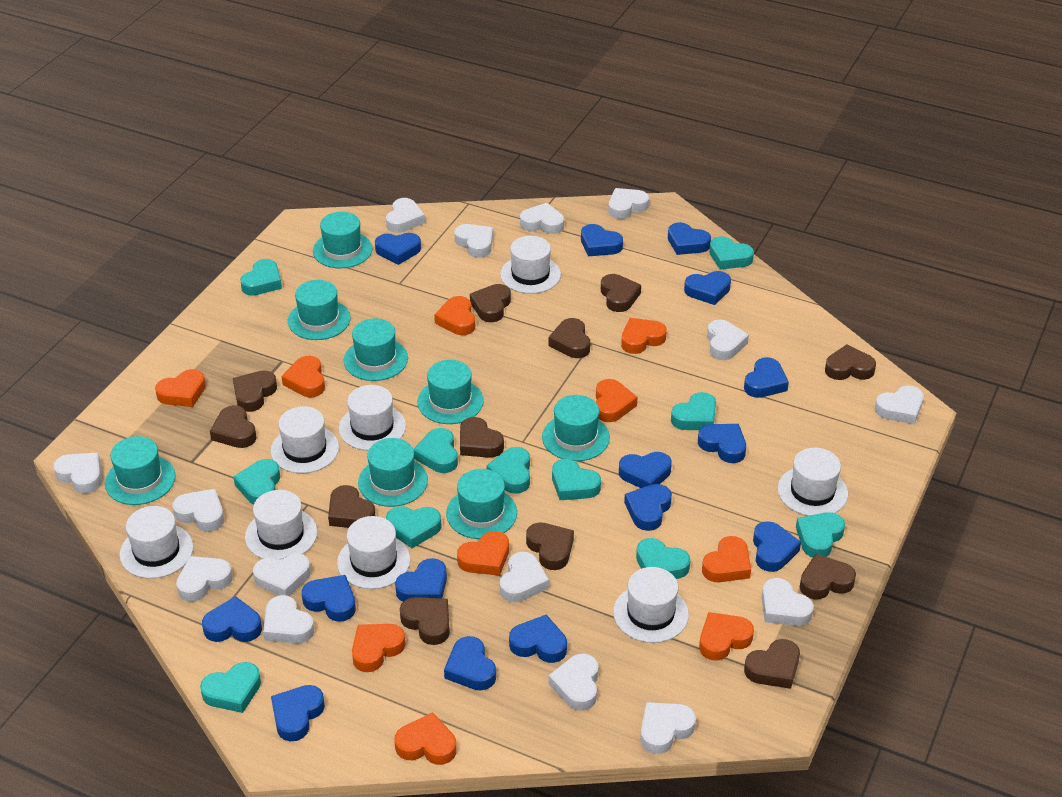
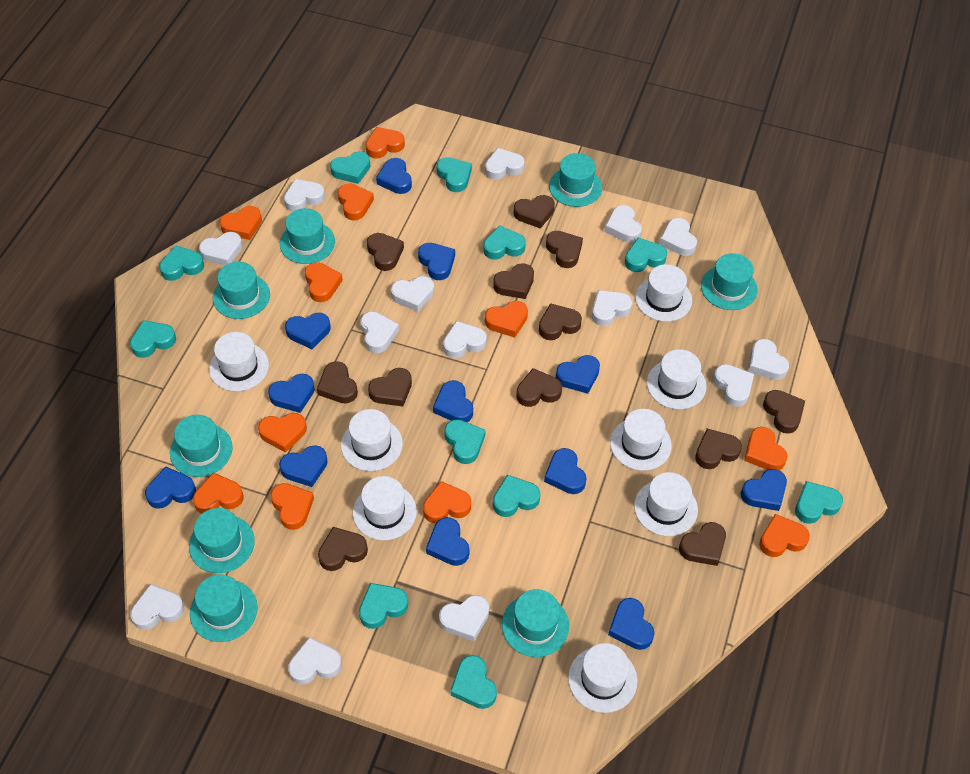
blue heart: [202,596,262,642] [271,685,325,741] [302,575,356,622] [375,233,421,265] [395,558,447,602] [444,636,496,691] [509,614,567,663] [581,224,623,256] [619,452,672,488] [624,484,672,531] [668,222,711,255] [684,271,731,305] [698,424,746,463] [744,357,789,398] [753,521,801,572] = 15 -> [145,467,196,509] [268,374,315,413] [279,445,328,487] [285,313,331,349] [376,158,412,194] [418,243,455,280] [426,517,469,566] [433,380,473,422] [544,448,587,494] [556,355,600,394] [608,598,654,650] [741,469,787,511] = 12
orange heart: [155,369,206,407] [281,356,325,397] [352,624,406,672] [394,712,456,765] [434,296,475,335] [457,531,509,576] [596,379,637,422] [621,318,667,354] [699,612,754,661] [702,536,751,582] = 10 -> [193,472,244,514] [220,206,262,240] [258,413,307,453] [270,483,314,530] [305,262,343,302] [338,184,374,221] [366,127,405,159] [423,481,471,523] [485,301,528,338] [744,427,787,470] [759,514,810,557] = 11
white heart: [53,453,102,494] [172,489,224,532] [176,556,233,602] [253,553,311,596] [263,595,314,644] [386,198,425,233] [455,224,493,258] [500,552,549,603] [520,203,564,234] [548,654,599,711] [608,188,649,219] [640,702,696,754] [707,319,749,360] [762,578,814,626] [875,385,924,424] = 15 -> [130,584,184,630] [199,232,243,266] [284,179,325,212] [288,637,342,684] [360,312,399,353] [391,276,434,312] [439,595,489,641] [443,321,487,358] [485,148,525,180] [592,290,632,326] [604,205,642,243] [659,218,697,256] [713,364,754,407] [748,339,789,380] = 14

